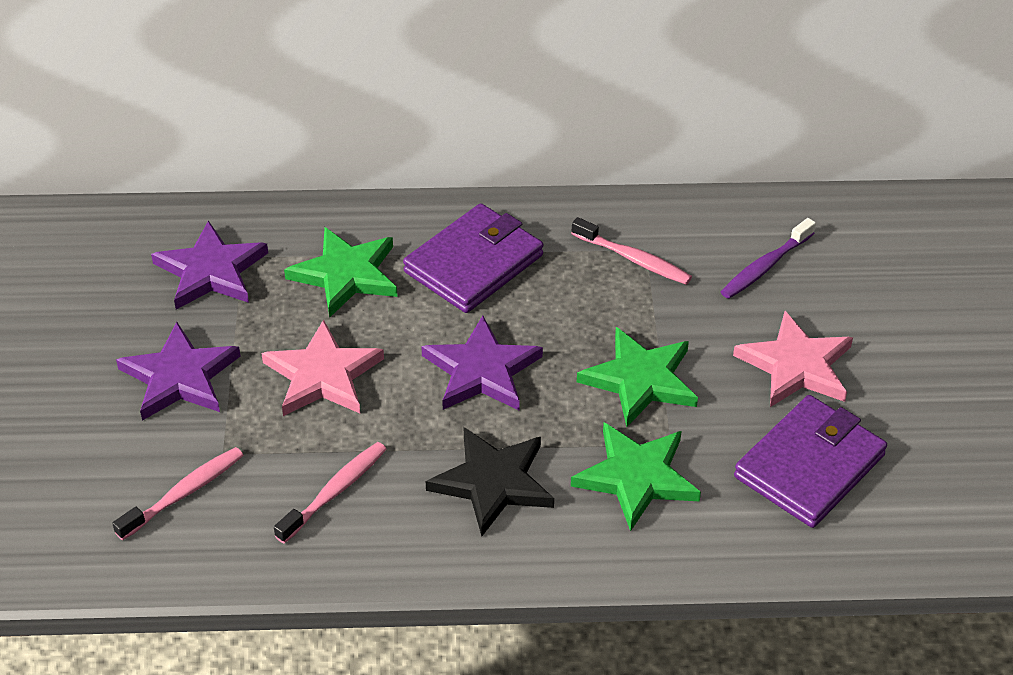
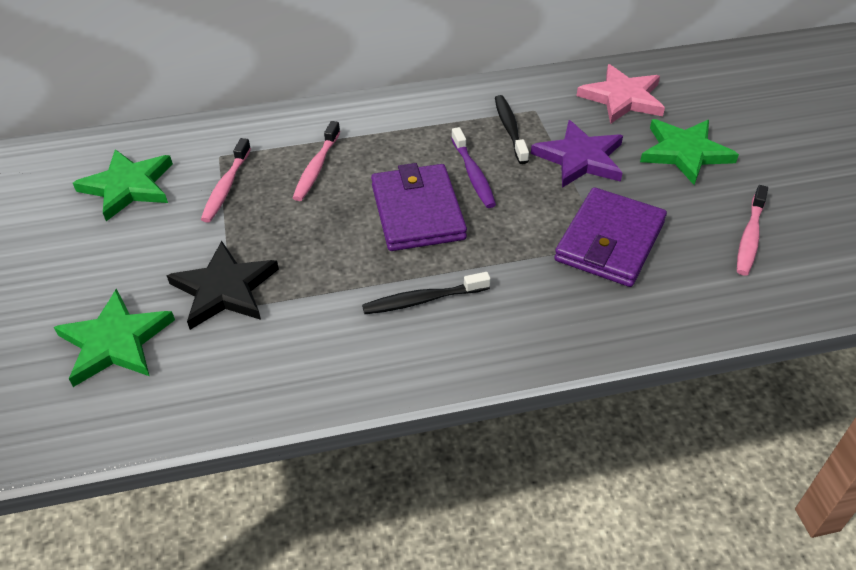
black toothbrush: none = 0 -> [362,272,491,314] [495,95,529,164] = 2
pink star: [261,319,384,416] [733,311,853,407] = 2 -> [577,64,665,124] = 1
purple star: [116,322,240,421] [151,220,268,310] [421,316,543,410] = 3 -> [531,120,623,188] = 1

